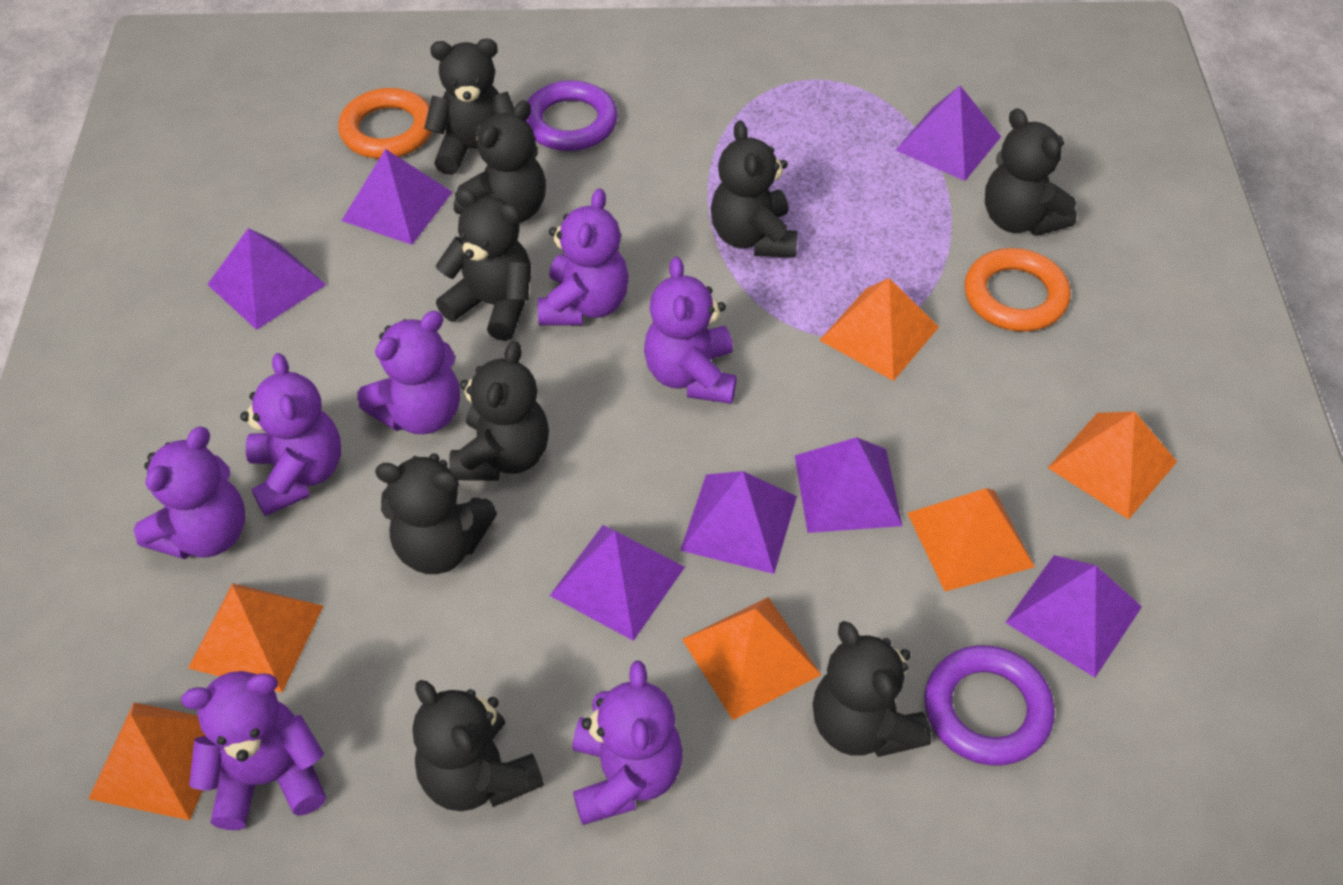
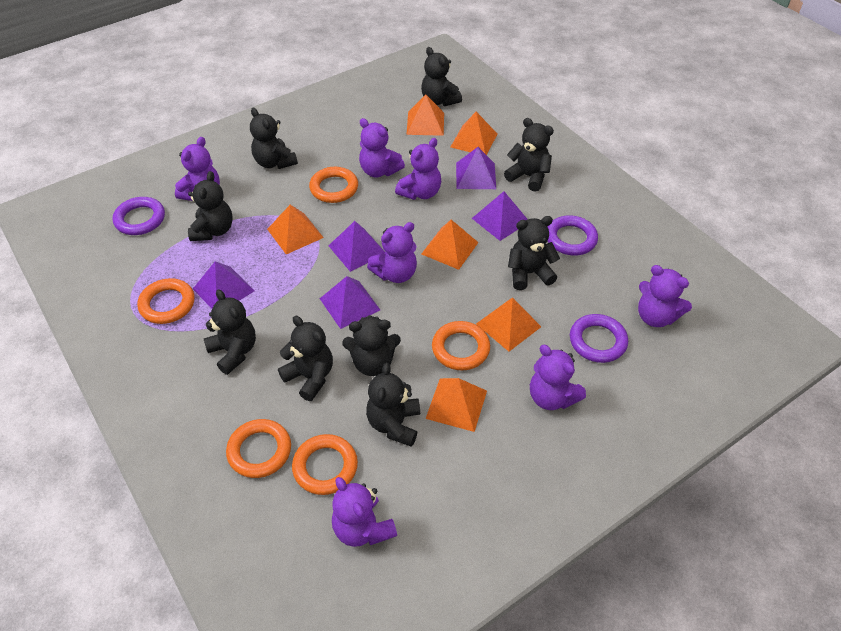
orange ring: [338,88,432,159] [964,248,1071,332] = 2 -> [137,278,195,324] [226,419,291,478] [292,434,358,495] [309,167,358,203] [432,321,490,370] = 5
purple pyramid: [207,228,326,330] [341,149,452,245] [550,525,685,641] [680,471,797,574] [795,437,902,533] [896,86,1001,181] [1005,555,1142,677] = 7 -> [193,261,255,308] [320,276,380,329] [328,221,385,272] [456,147,496,189] [472,191,528,241] = 5
purple ring: [526,80,618,151] [924,645,1055,766] = 2 -> [112,197,165,235] [548,215,598,256] [570,314,628,363] = 3

